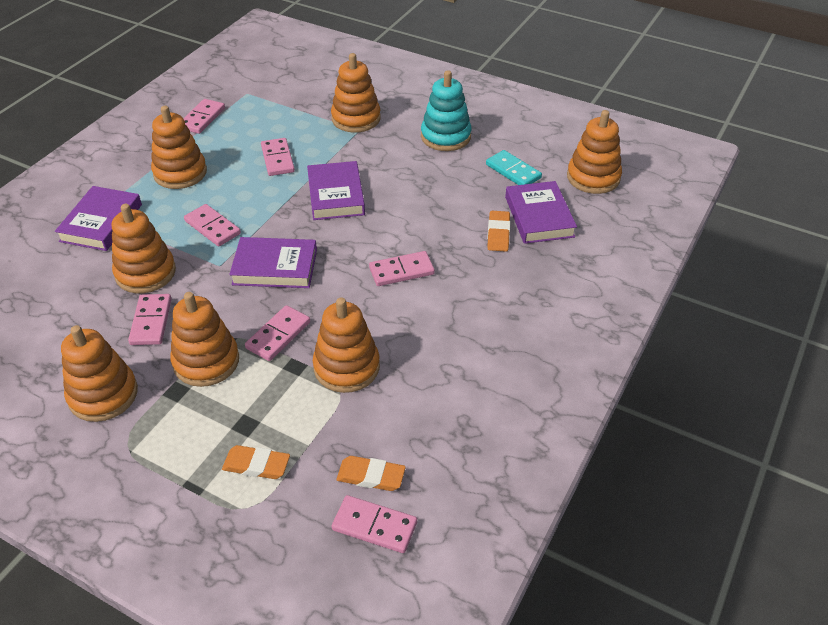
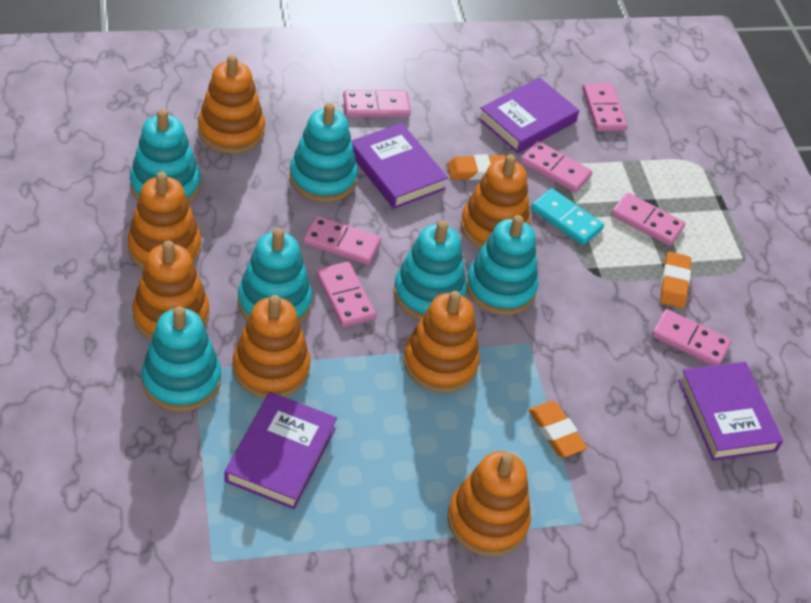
turquoise stacking toy: [421,70,472,151] = 1 -> [130,109,200,203] [141,306,221,412] [238,228,312,323] [290,103,358,202] [394,221,467,320] [466,215,538,315] = 6

